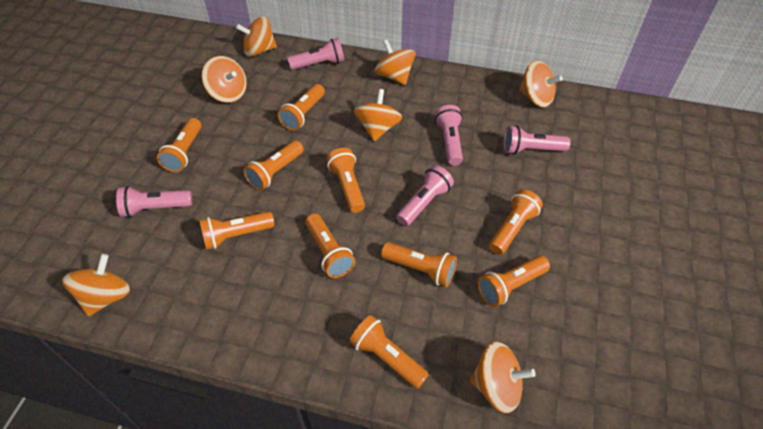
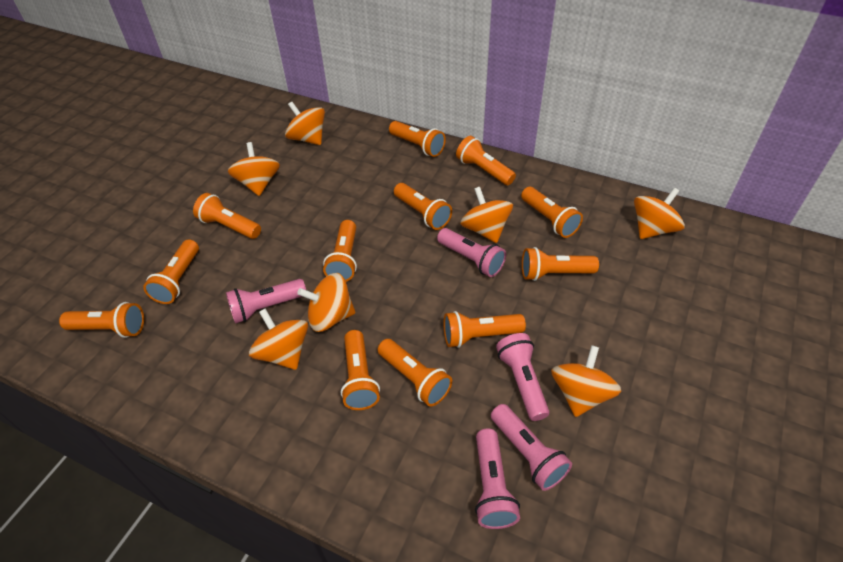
orange flashlight: [157,118,202,172] [199,211,275,250] [243,141,304,191] [278,84,325,131] [305,214,355,278] [326,148,365,213] [349,315,429,389] [381,242,457,287] [478,256,550,307] [489,189,543,255] = 10 -> [59,302,144,338] [143,239,199,304] [193,193,261,239] [323,220,357,282] [341,330,380,410] [378,339,452,407] [389,121,446,157] [394,183,452,230] [444,311,526,348] [456,136,516,185] [521,187,583,238] [522,247,599,281] = 12

